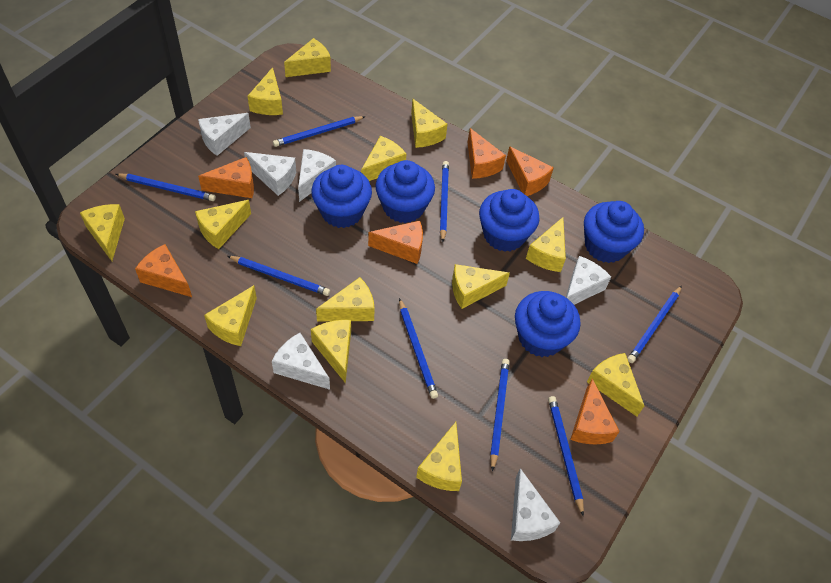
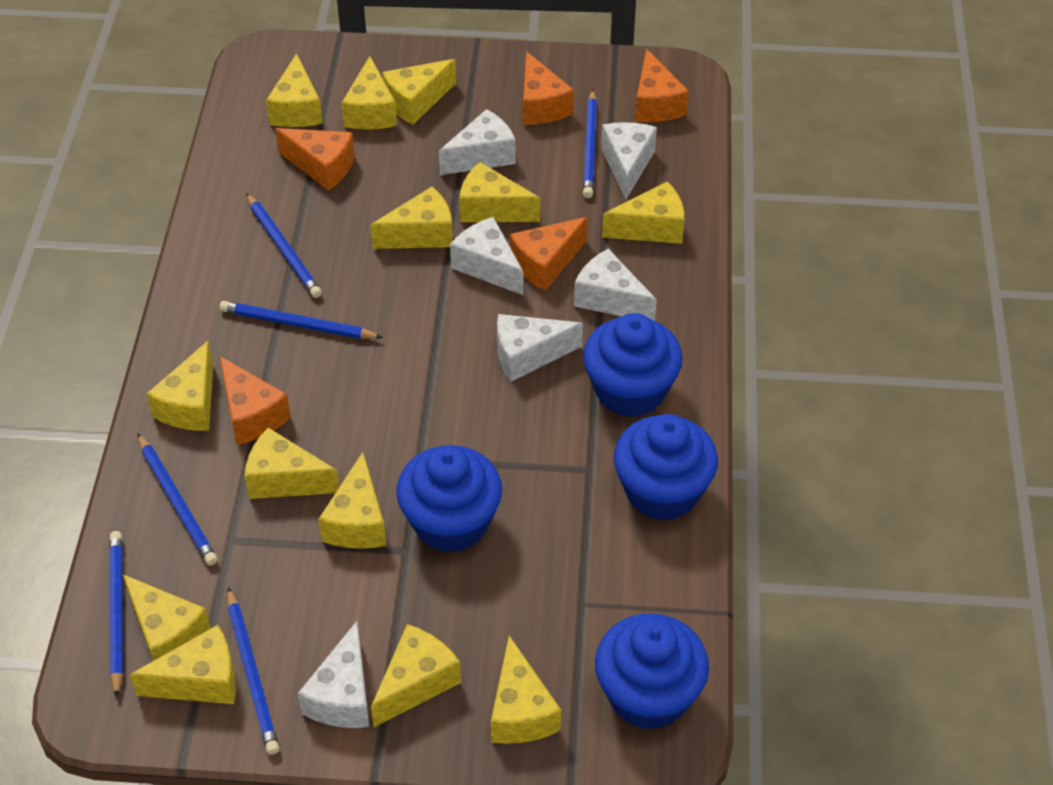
blue cupcake: [311,165,372,228] [375,160,435,223] [479,189,540,252] [515,291,581,357] [584,201,644,263] = 5 -> [396,445,502,553] [583,313,683,418] [595,614,709,730] [614,414,718,521] = 4
blue pencil: [116,174,216,201] [228,256,330,296] [273,116,366,147] [399,298,438,399] [440,161,449,242] [490,359,510,472] [548,396,584,517] [627,286,682,363] = 8 -> [109,531,123,698] [137,433,218,566] [219,301,383,339] [227,587,280,755] [246,193,322,298] [583,90,597,198] = 6
orange cheese: [135,244,192,297] [198,157,254,198] [368,221,423,264] [467,128,506,179] [506,146,554,196] [570,379,620,444] = 6 -> [220,356,291,445] [275,128,355,190] [510,217,588,291] [523,51,574,125] [635,49,689,122] = 5

